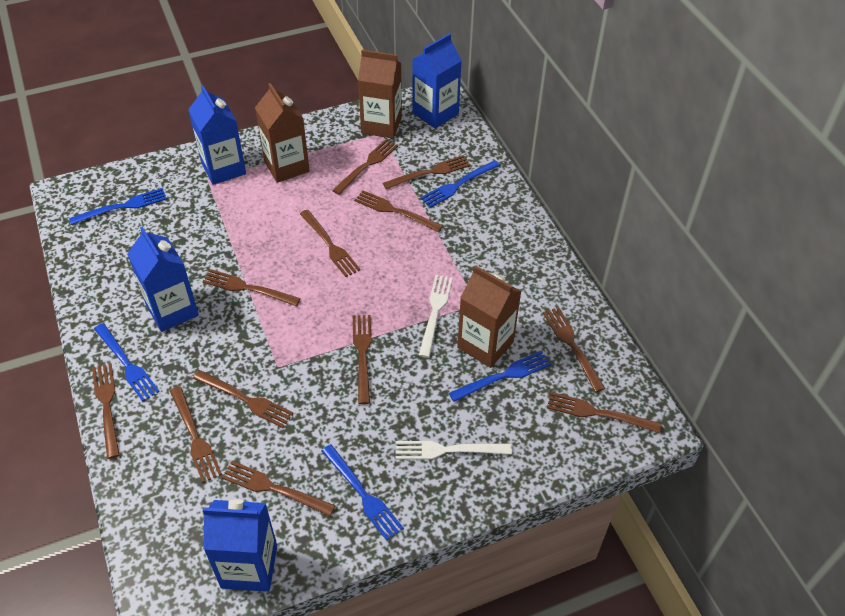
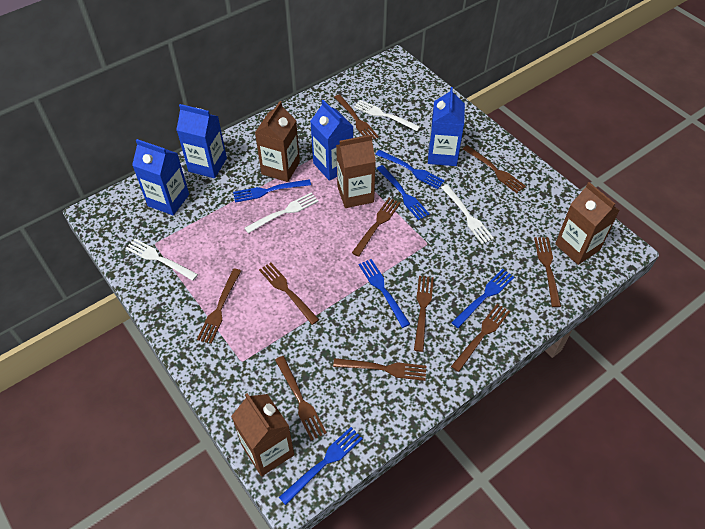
blue fork: [69,188,167,225] [94,323,160,402] [321,444,404,541] [421,160,500,208] [449,351,551,402] = 5 -> [233,179,311,203] [279,427,363,505] [359,259,410,328] [375,150,445,189] [377,165,430,220] [451,269,514,328] = 6
brown carton: [255,83,309,183] [358,50,402,139] [457,265,522,368] = 3 -> [231,393,294,477] [255,101,300,182] [336,135,376,208] [555,182,620,265] = 4
brown fork: [92,363,120,459] [170,386,222,483] [193,370,294,428] [202,269,301,306] [222,461,335,516] [300,210,361,277] [332,139,398,195] [353,315,372,404] [354,190,443,232] [383,155,471,189] [543,307,605,392] [547,392,661,433] = 12 -> [197,269,241,344] [259,262,319,325] [275,356,327,441] [333,358,426,381] [334,94,379,140] [352,198,401,257] [414,276,434,352] [451,304,510,372] [463,145,526,193] [534,237,561,307] = 10
white fork: [395,441,512,460] [419,275,453,358] = 2 -> [126,239,198,281] [245,192,319,233] [354,100,420,131] [441,184,494,244] = 4

